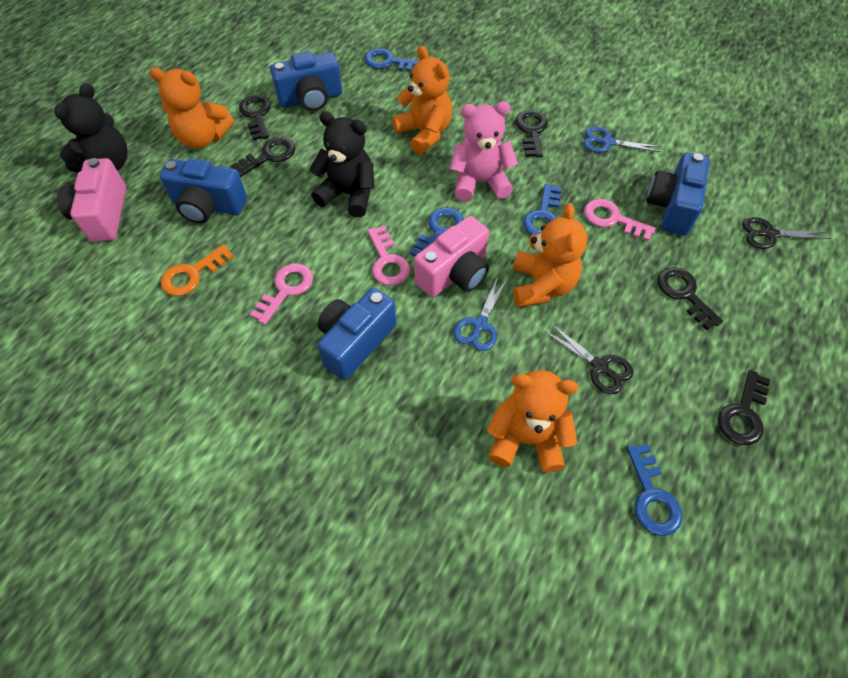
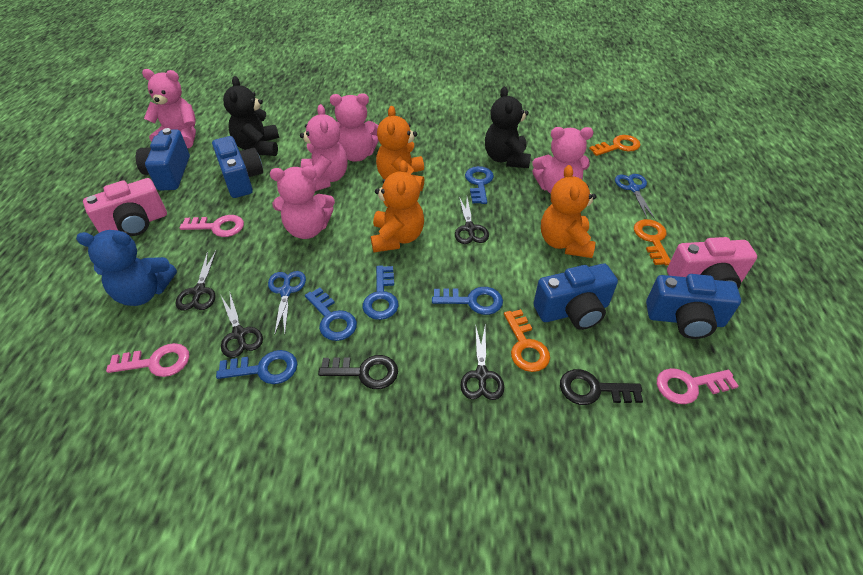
black key: [231,137,296,177] [239,95,271,140] [515,110,548,157] [657,267,723,330] [718,370,771,445] = 5 -> [318,355,398,389] [560,369,643,405] = 2
black scissors: [544,324,633,394] [742,217,832,249] = 2 -> [175,251,216,311] [221,293,263,358] [455,197,489,244] [460,324,504,400] = 4
blue key: [364,48,419,72] [410,207,464,256] [523,184,562,235] [627,444,683,536] = 4 -> [216,350,297,384] [305,288,357,341] [363,265,399,320] [432,287,503,315] [465,166,494,204] = 5
blue teddy bear: none = 0 -> [76,230,177,306] = 1
orange key: [161,244,234,296] = 1 -> [504,309,550,372] [589,135,641,156] [634,219,671,265] = 3
orange teddy bear: [149,67,234,148] [392,46,452,154] [487,370,578,473] [513,203,587,307] = 4 -> [371,160,424,252] [376,106,424,191] [541,165,596,258] = 3
pink teddy bear: [450,101,518,202] = 1 -> [142,69,196,148] [270,166,335,239] [300,104,347,191] [330,93,379,162] [532,127,593,194] = 5

